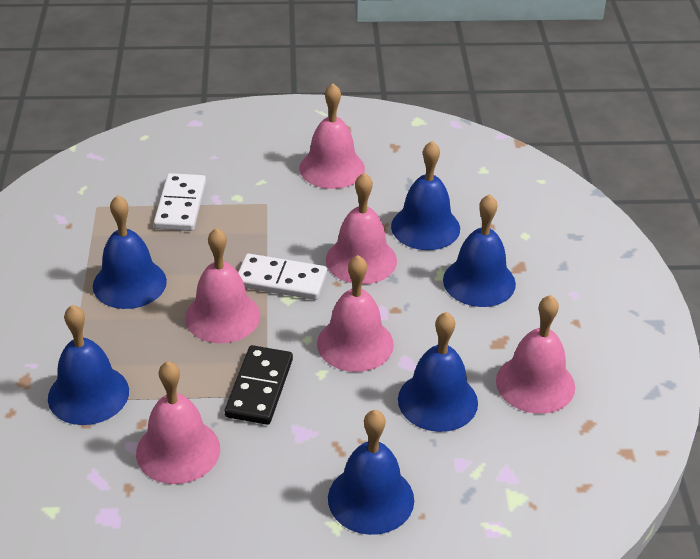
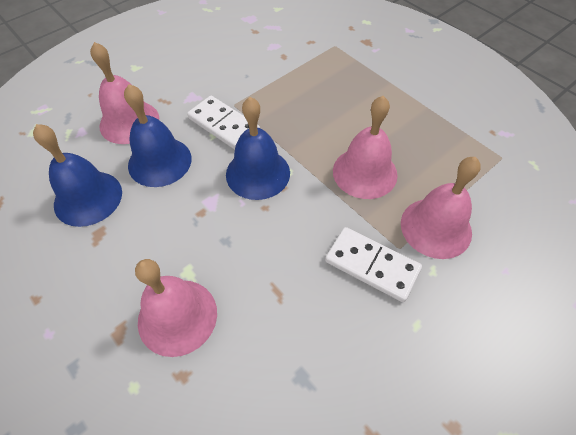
black domino: [225,345,293,425] = 1 -> none = 0
blue bell: [48,305,129,425] [93,195,167,309] [328,410,414,535] [391,141,460,250] [398,312,478,432] [443,194,516,307] = 6 -> [33,124,122,227] [124,84,192,187] [226,97,290,200] = 3
pink bell: [136,361,220,484] [185,228,260,343] [299,83,365,189] [317,255,394,372] [326,173,397,284] [496,295,575,414] = 6 -> [90,42,159,144] [135,259,217,357] [333,96,398,199] [401,157,481,259] = 4

